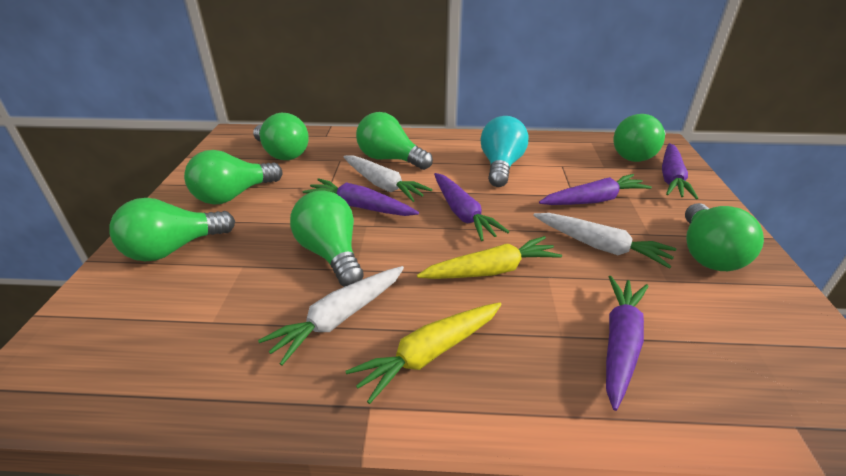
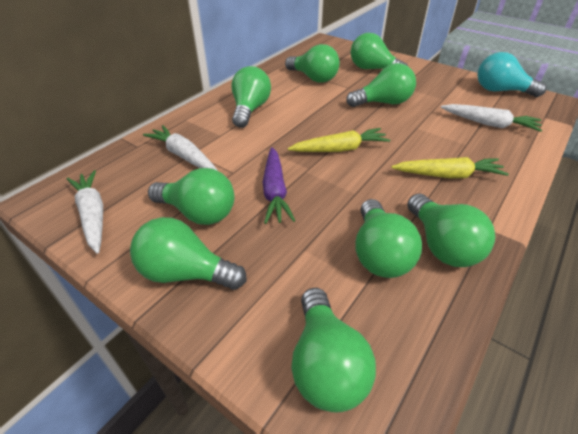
green light bulb: [109,198,235,261] [184,150,283,205] [253,113,309,160] [290,190,364,287] [356,112,433,170] [613,114,666,162] [685,203,764,271] = 7 -> [130,217,246,290] [148,168,234,225] [231,66,271,128] [285,44,340,83] [291,288,376,413] [346,63,416,107] [351,33,408,69] [355,199,422,278] [407,194,495,267] = 9
purple carrot: [302,178,419,216] [434,173,509,241] [539,174,652,205] [606,276,648,411] [662,143,698,199] = 5 -> [263,147,295,224] = 1

